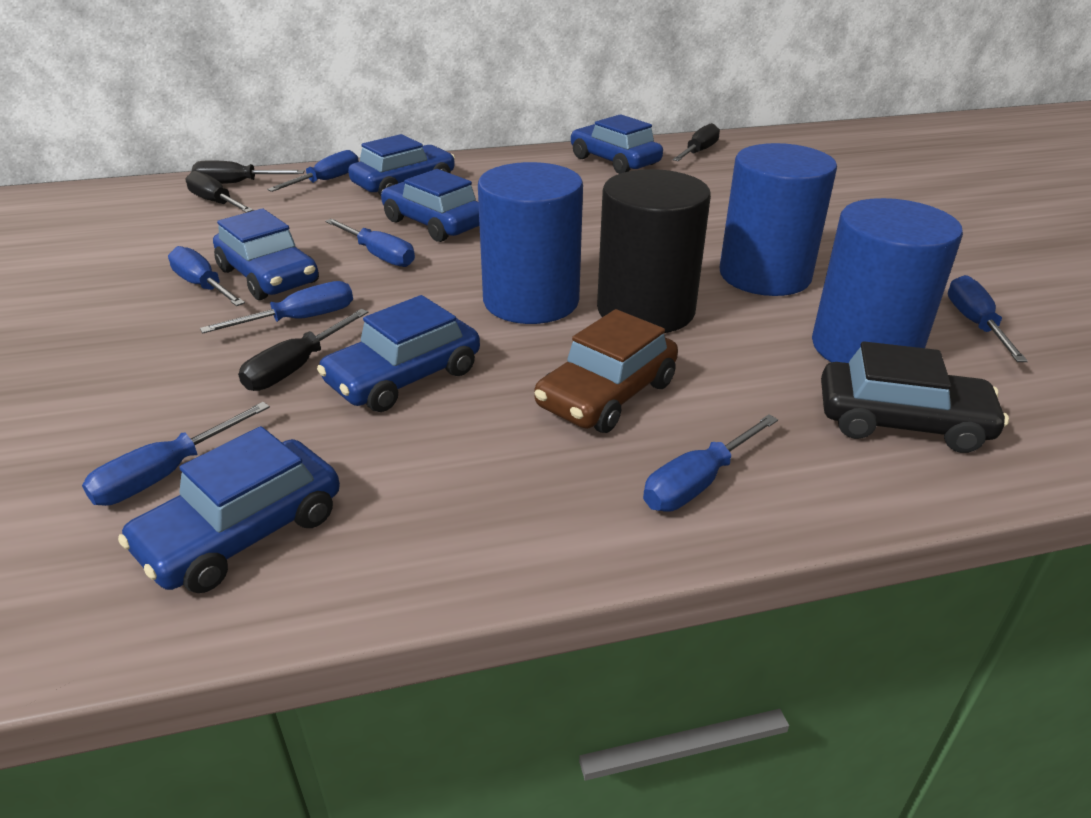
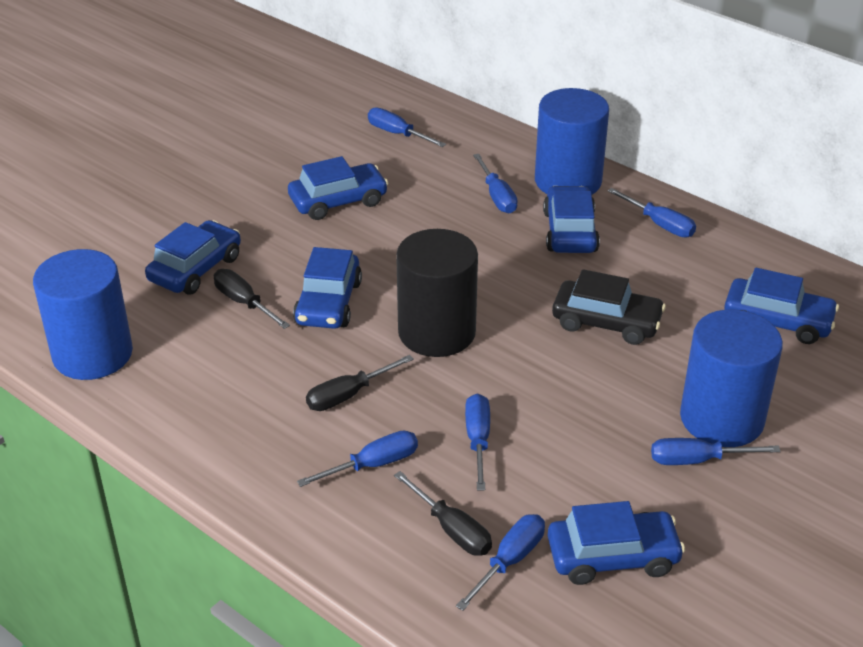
black screwdriver: [185,171,254,213] [192,160,305,184] [238,309,368,391] [672,123,720,161] = 4 -> [214,269,290,329] [306,355,414,411] [394,471,492,556] = 3
brown car: [534,309,678,433] = 1 -> none = 0

